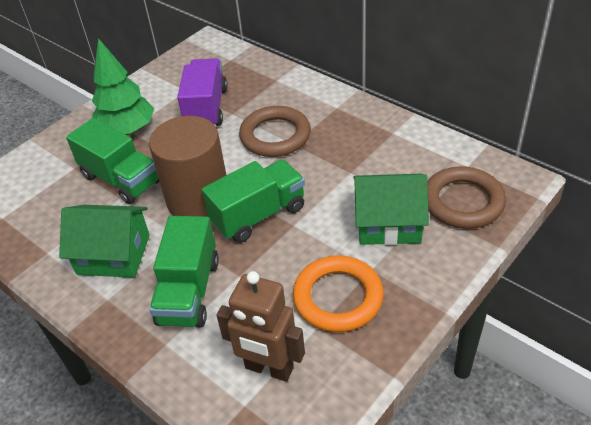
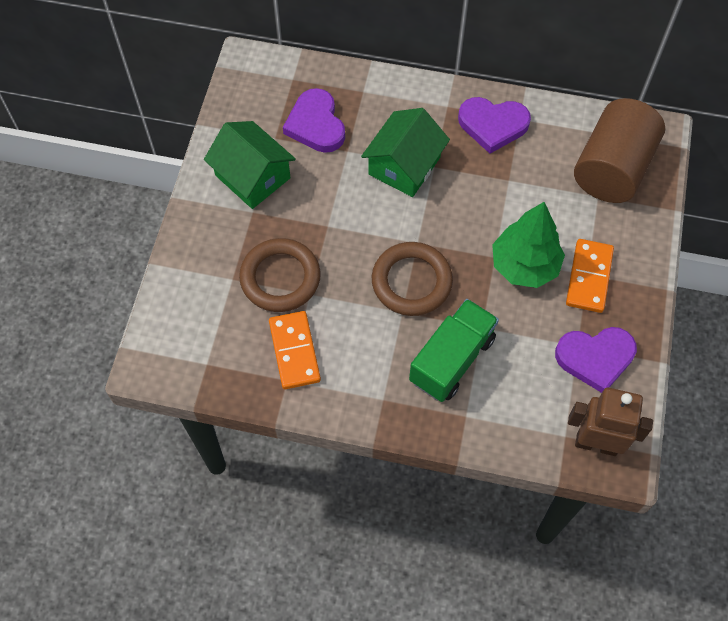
green truck: [66,118,159,204] [149,216,219,327] [202,160,305,243] = 3 -> [409,299,499,402] = 1
orange domino: none = 0 -> [269,311,321,389] [566,239,614,313] = 2
orange ring: [293,256,384,332] = 1 -> none = 0
purple heart: none = 0 -> [283,88,345,153] [458,97,531,154] [555,327,637,393] = 3
purple truck: [177,58,228,126] = 1 -> none = 0

